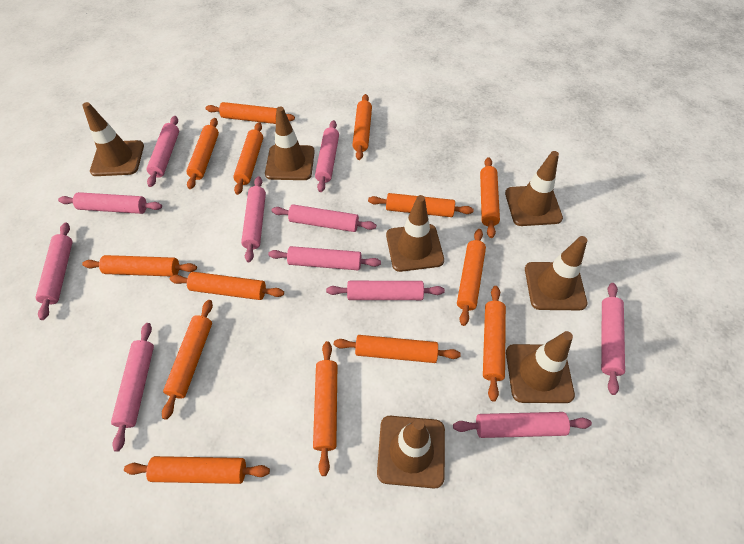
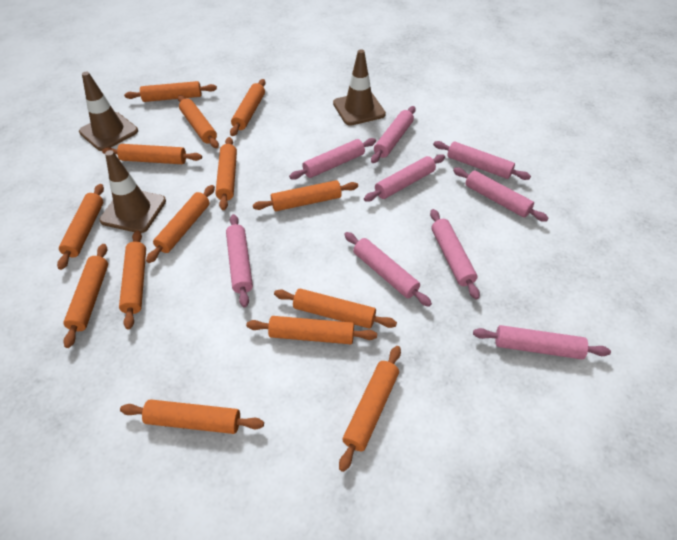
brown traffic cone: [82,102,144,176] [265,107,315,180] [377,416,445,489] [386,195,444,272] [505,151,563,226] [506,331,575,403] [525,236,587,310] = 7 -> [79,72,138,151] [99,150,166,233] [333,49,386,126] = 3
pink rolling pin: [35,223,73,320] [58,192,162,214] [111,323,154,452] [147,116,179,187] [241,176,266,262] [268,246,381,270] [272,204,376,232] [315,120,339,192] [326,281,445,300] [453,412,592,438] [601,283,625,395] = 11 -> [226,214,253,307] [289,138,376,180] [344,232,432,307] [364,154,445,202] [371,106,416,163] [430,209,480,300] [433,141,531,180] [453,168,549,222] [473,325,611,359] = 9

